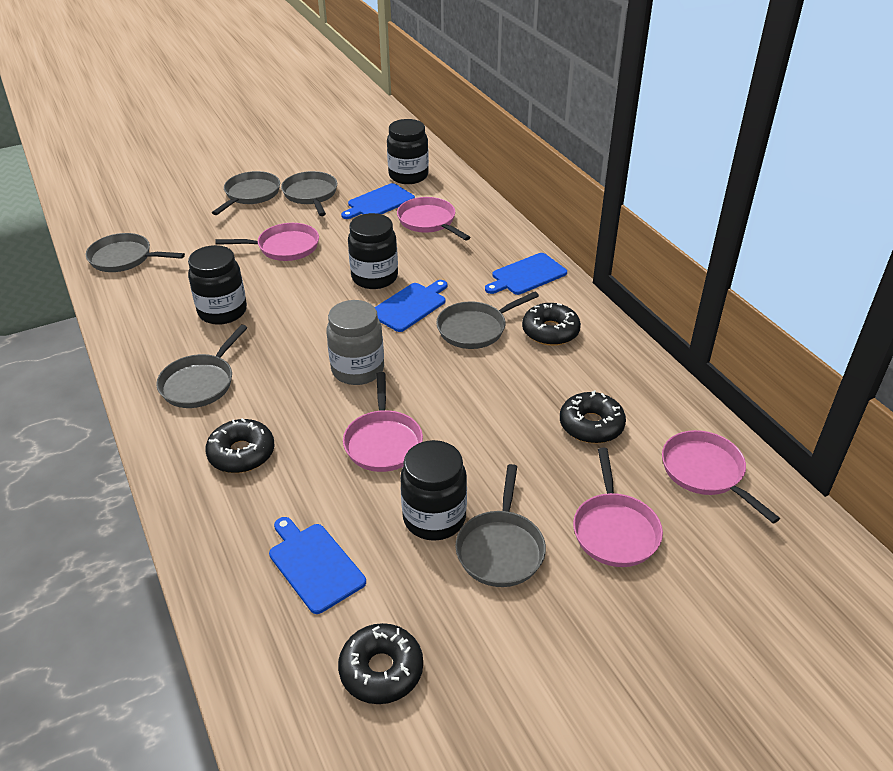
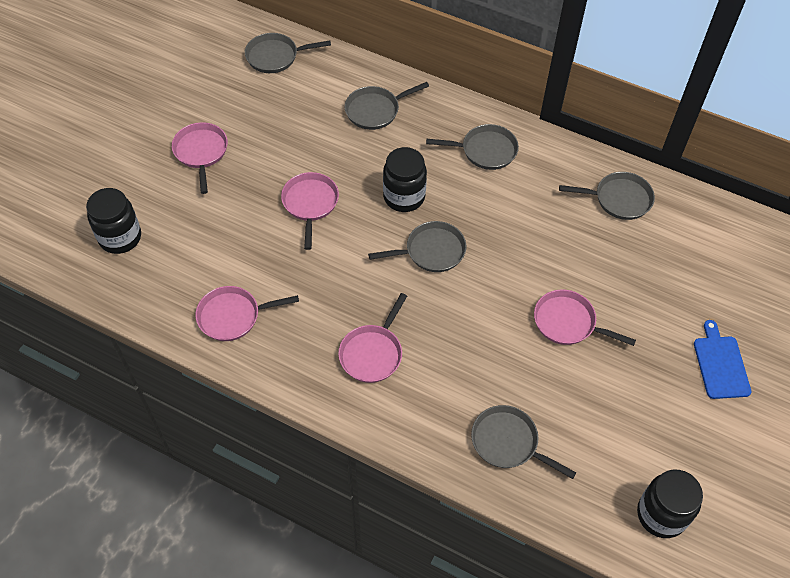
black donut: [205,418,274,473] [338,623,423,704] [522,303,581,346] [560,390,626,444] = 4 -> none = 0
black jar: [188,245,247,325] [348,213,398,289] [387,119,429,184] [400,440,467,541] = 4 -> [86,188,141,254] [383,147,427,212] [637,469,703,538] = 3
blue cutting board: [269,517,366,614] [341,183,415,219] [375,280,447,332] [485,253,567,295] = 4 -> [694,320,751,399] = 1
grey jar: [326,300,384,385] = 1 -> none = 0

